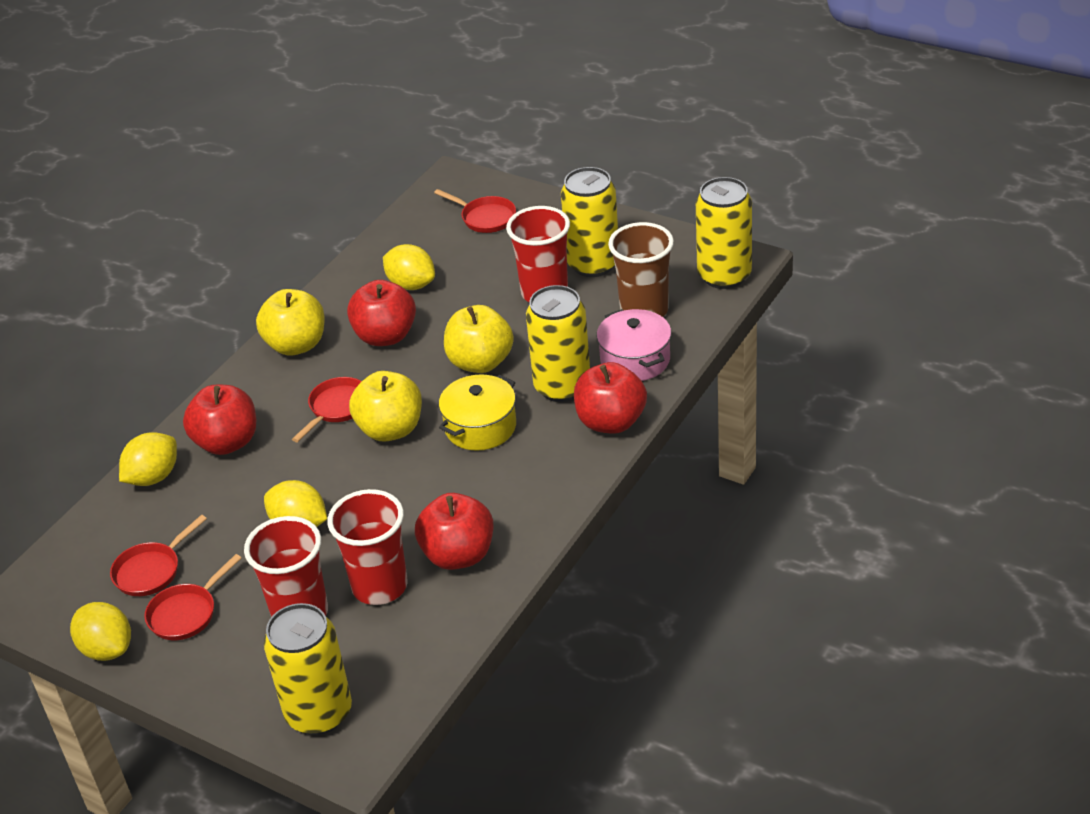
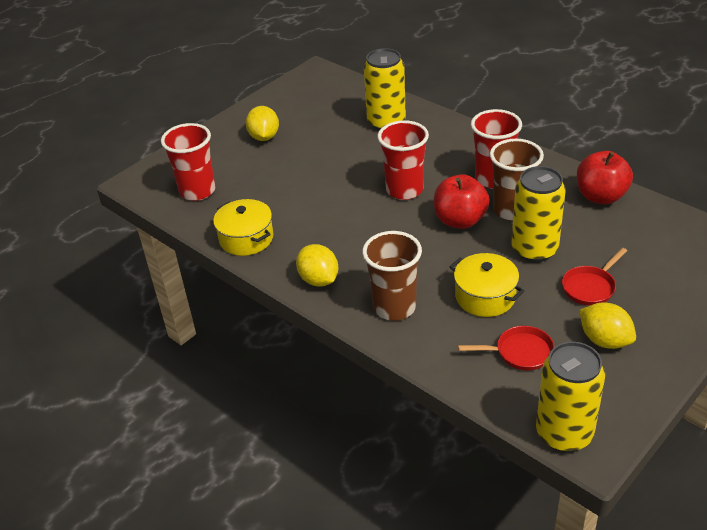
brown cup: [608,222,674,317] = 1 -> [362,231,422,321] [490,139,544,221] = 2
pink pot: [597,309,671,381] = 1 -> none = 0
red apple: [183,385,256,455] [347,280,416,346] [415,493,493,570] [574,362,647,434] = 4 -> [434,174,489,229] [577,151,633,204] = 2
red pan: [110,515,207,596] [144,554,241,640] [292,377,362,442] [434,189,516,233] = 4 -> [458,326,554,370] [562,248,627,305] = 2
yellow apple: [256,289,325,356] [349,371,422,442] [444,305,514,373] = 3 -> none = 0
yellow can: [264,603,352,735] [526,285,590,402] [561,167,618,277] [696,177,752,289] = 4 -> [364,48,406,130] [511,166,566,262] [536,342,605,452] = 3
yellow lemon: [70,602,131,661] [119,432,177,486] [264,480,327,527] [383,244,435,290] = 4 -> [246,106,279,141] [296,244,339,287] [579,302,636,349] = 3
yellow pot: [439,374,516,451] = 1 -> [213,199,273,256] [450,253,524,317] = 2

